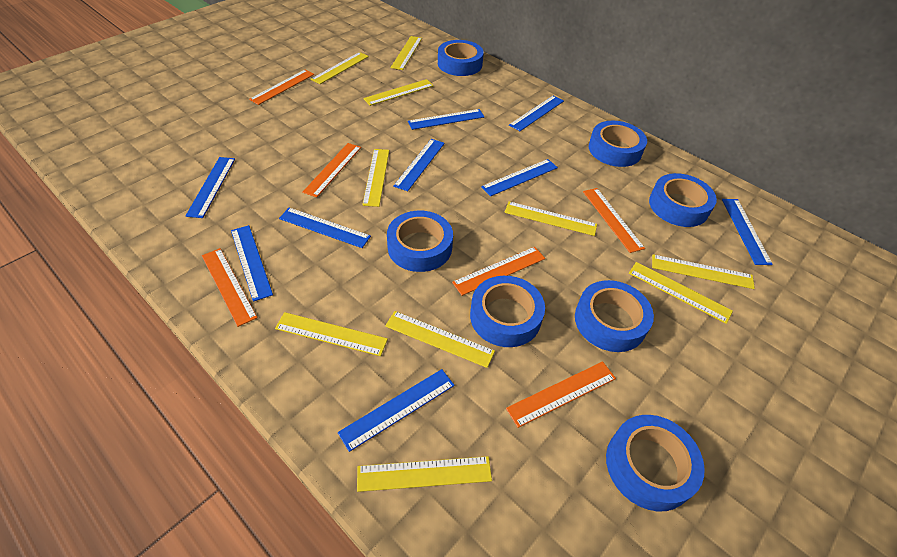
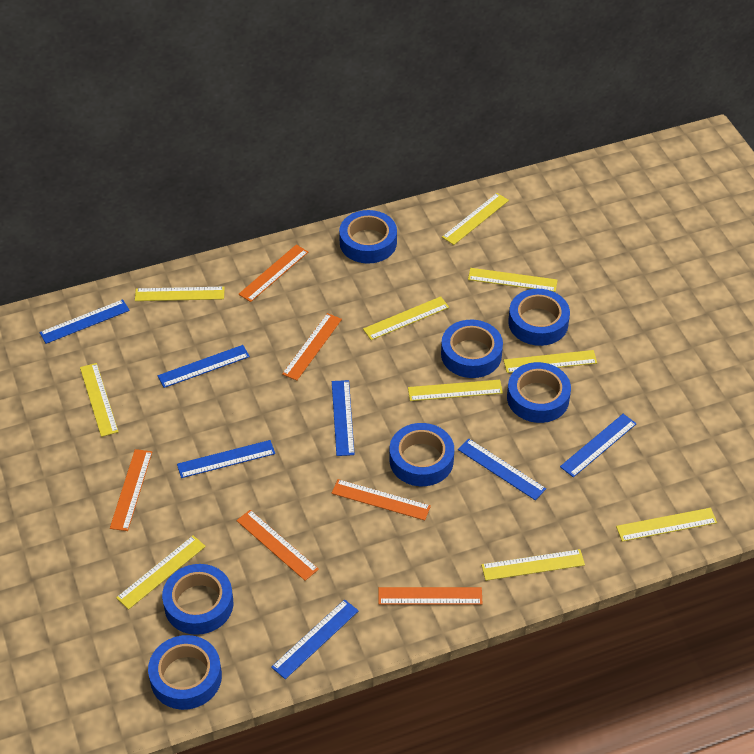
blue ruler: [186,157,235,218] [231,225,273,302] [279,208,371,248] [338,369,455,452] [393,139,445,191] [408,109,484,130] [481,159,558,196] [509,95,564,131] [722,199,773,265] = 9 -> [39,299,130,344] [158,345,250,388] [177,440,275,478] [271,599,359,679] [332,380,355,456] [458,438,546,500] [560,414,637,477] = 7

